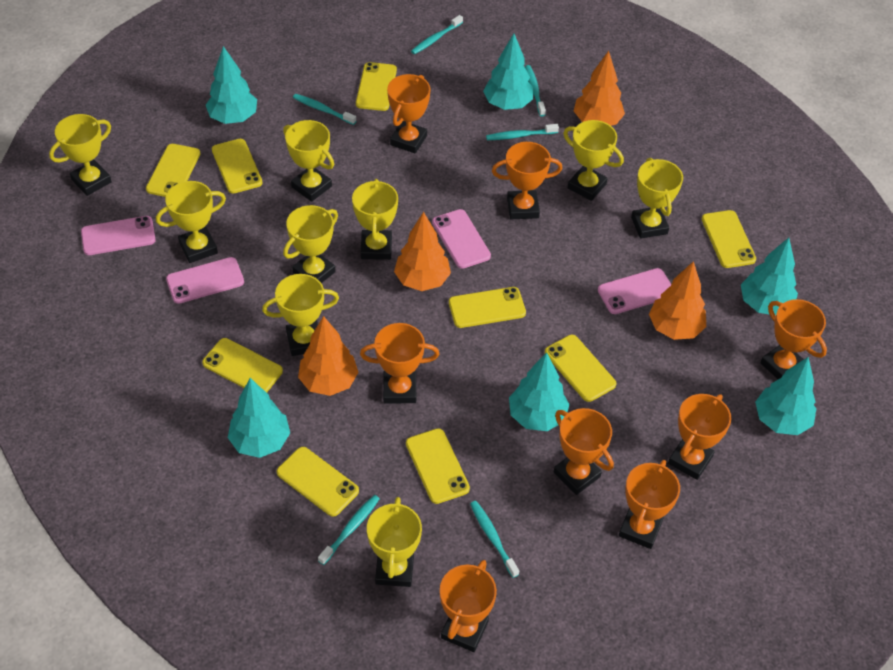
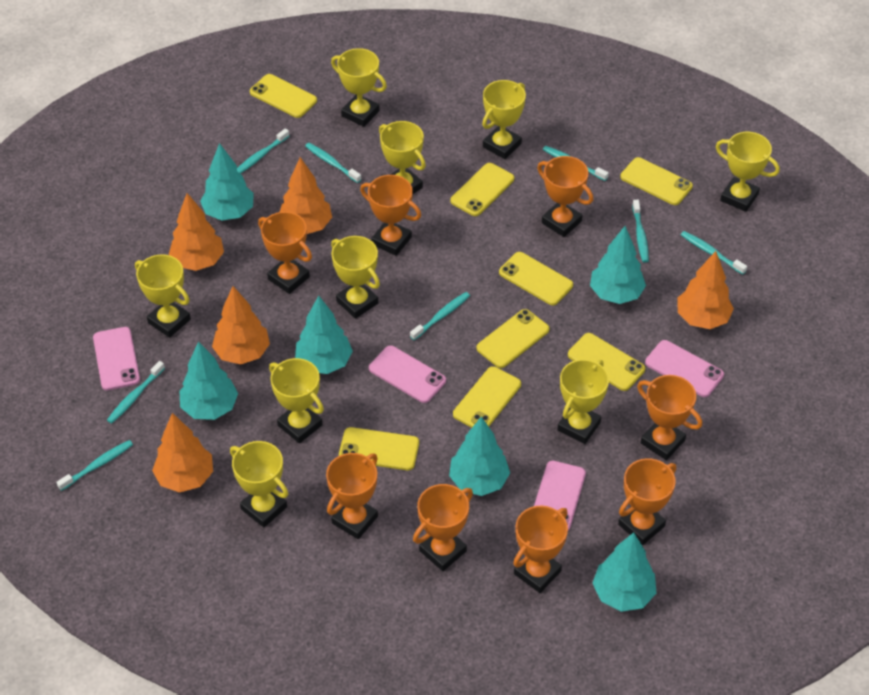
orange tree: [298,316,358,396] [394,212,451,291] [574,51,625,126] [649,261,706,340] = 4 -> [152,413,213,493] [169,193,224,271] [212,286,270,365] [280,157,332,234] [678,251,734,329] = 5
turquoise toothbrush: [293,94,356,125] [318,495,380,565] [411,15,463,54] [470,501,519,578] [486,124,559,140] [525,65,546,117] = 6 -> [56,440,133,491] [107,361,165,424] [237,128,289,174] [305,143,362,183] [410,292,470,340] [543,146,609,181] [632,200,649,263] [681,231,747,274] = 8
yellow phone: [146,144,201,197] [202,338,283,393] [212,139,262,194] [277,447,359,517] [356,62,397,111] [406,428,470,504] [449,287,526,328] [545,335,616,402] [702,210,756,268] = 9 -> [250,74,317,118] [339,427,419,470] [450,163,514,216] [453,366,521,428] [476,309,550,368] [499,252,573,305] [568,333,645,391] [620,157,693,205] = 8

